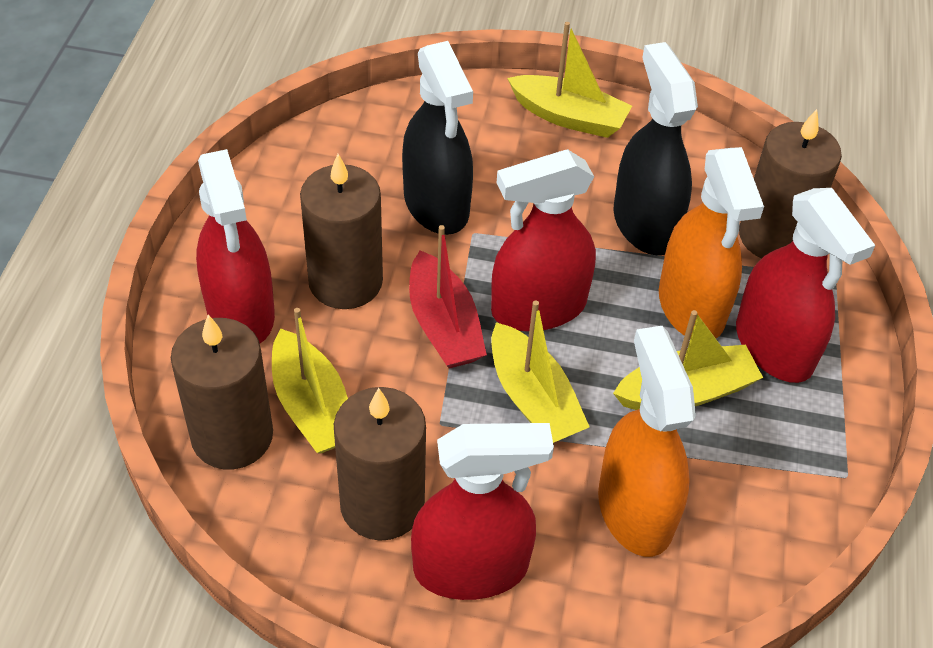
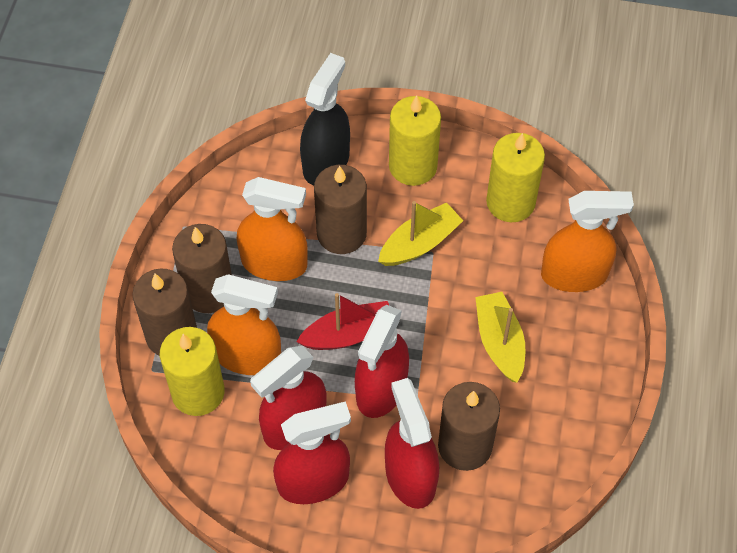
black spray bottle: [402,41,473,235] [613,42,698,255] = 2 -> [300,53,350,185] = 1
orange spray bottle: [598,326,696,557] [659,147,764,339] = 2 -> [207,274,281,375] [237,177,308,281] [541,191,634,292] = 3
yellow boat: [272,308,348,454] [491,300,590,443] [507,22,632,138] [613,310,763,410] = 4 -> [378,201,463,266] [475,292,525,383] = 2
yellow candle: none = 0 -> [160,327,225,416] [389,95,441,186] [486,133,545,222] = 3

